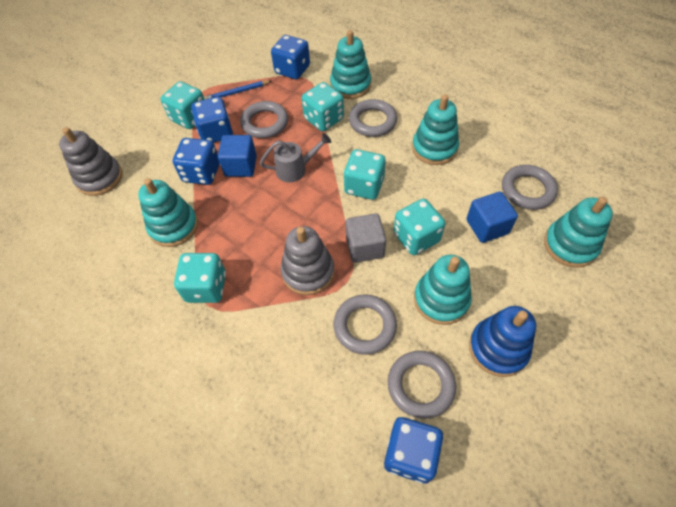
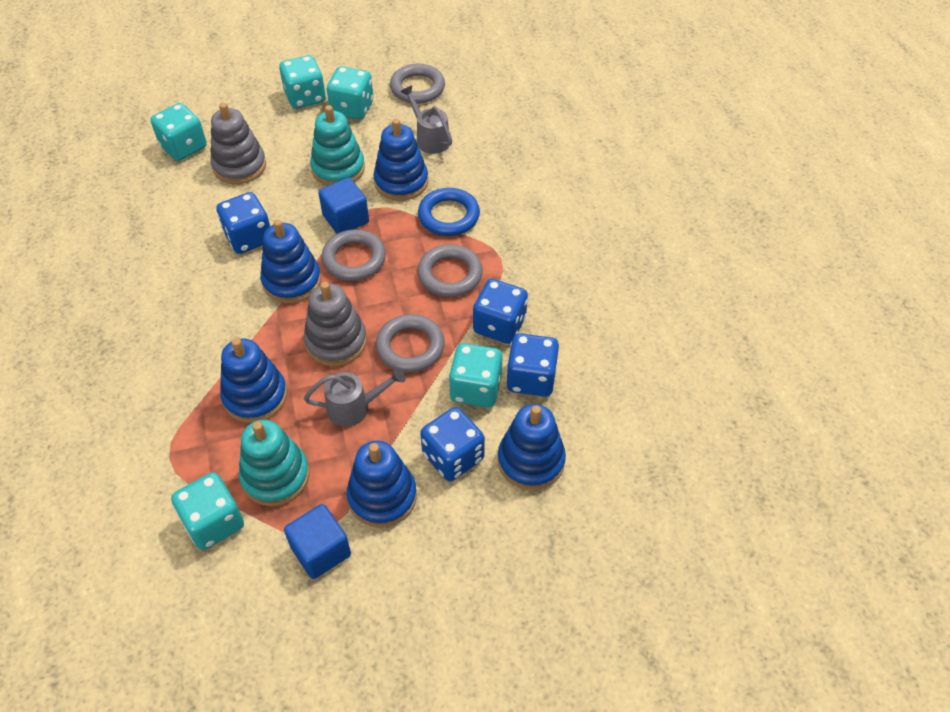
blue pencil: [204,81,271,100] = 1 -> none = 0
blue ring: none = 0 -> [418,188,480,236] = 1
blue stacking toy: [469,306,536,377] = 1 -> [220,338,287,423] [260,219,321,303] [347,441,417,528] [374,119,428,201] [498,404,566,490] = 5
grey cube: [346,213,386,263] = 1 -> none = 0
grey ring: [240,101,288,138] [334,295,397,355] [349,99,397,137] [388,351,456,419] [502,165,558,210] = 5 -> [321,229,386,281] [376,314,445,373] [390,64,445,104] [417,244,483,297] = 4
grey watering can: [260,133,331,182] = 1 -> [304,367,406,427] [400,86,452,154] = 2
turquoise stacking toy: [138,178,198,247] [330,30,371,99] [412,94,459,165] [414,255,472,325] [544,197,613,268] = 5 -> [239,420,310,506] [310,105,365,186] = 2

